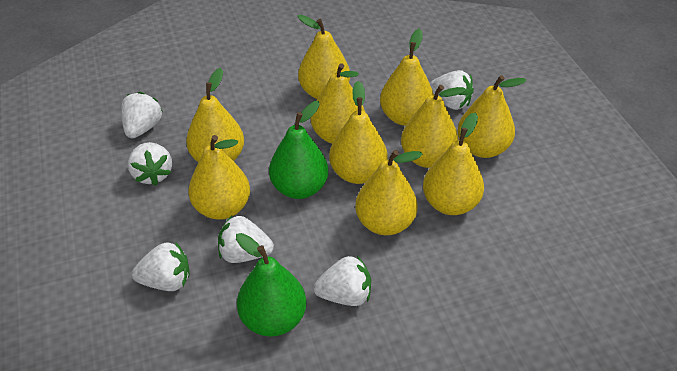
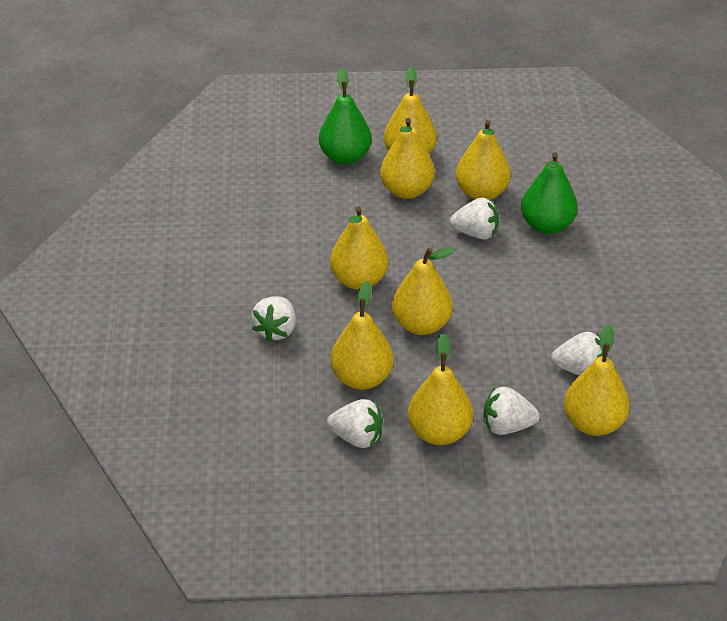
white strawberry: [121,92,162,139] [128,142,172,186] [132,242,190,291] [218,216,274,263] [313,256,371,306] [430,70,474,110] = 6 -> [251,296,296,342] [327,399,383,448] [450,197,499,240] [483,387,540,435] [551,332,603,375] = 5
yellow pear: [186,68,244,162] [189,135,250,220] [298,15,350,99] [311,63,365,144] [329,81,388,184] [355,150,423,235] [380,28,434,126] [401,85,466,168] [423,113,484,215] [458,75,527,158] = 10 -> [330,206,388,290] [330,281,394,390] [380,118,435,199] [384,67,437,154] [392,247,455,335] [408,333,473,445] [456,120,511,200] [564,324,630,436] = 8

